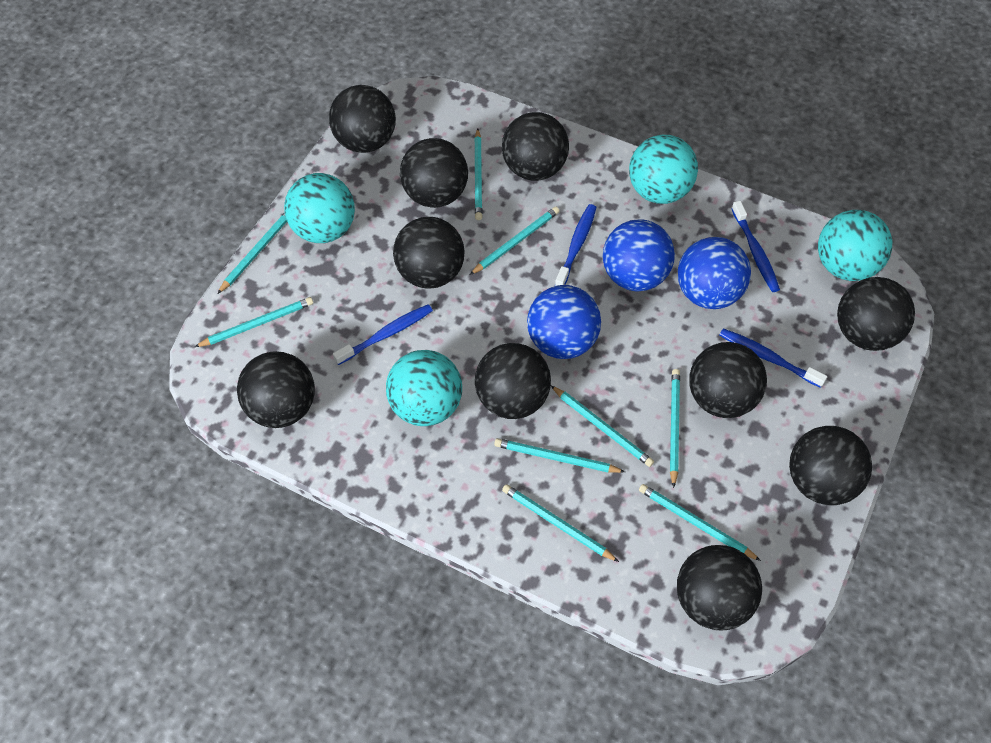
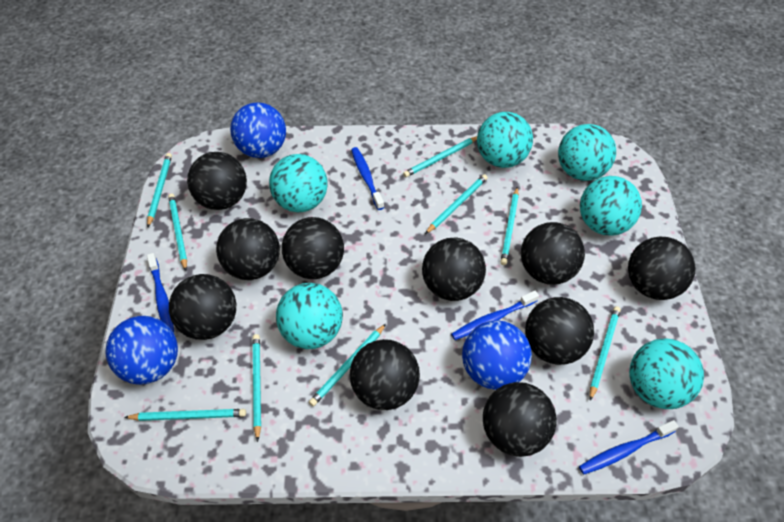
turquoise ball: [284,173,355,243] [386,350,462,426] [629,135,698,204] [818,210,892,281] = 4 -> [269,154,328,212] [276,283,343,349] [477,112,533,168] [558,124,616,181] [580,176,642,236] [629,338,704,409] = 6

